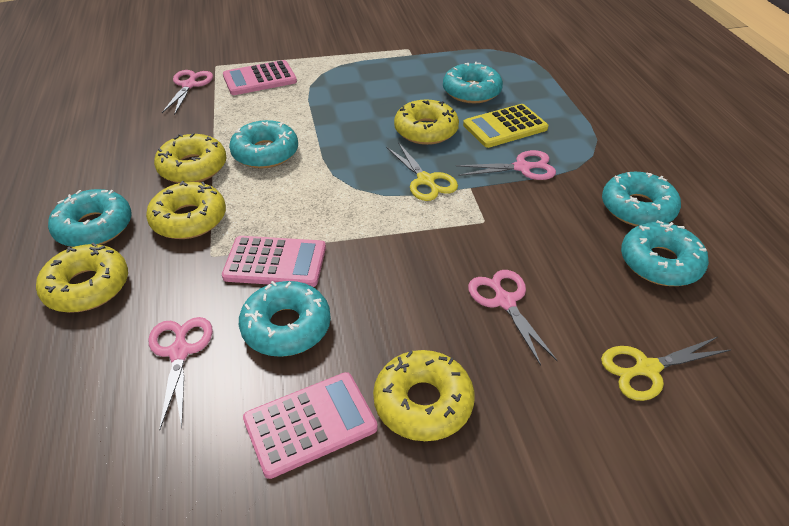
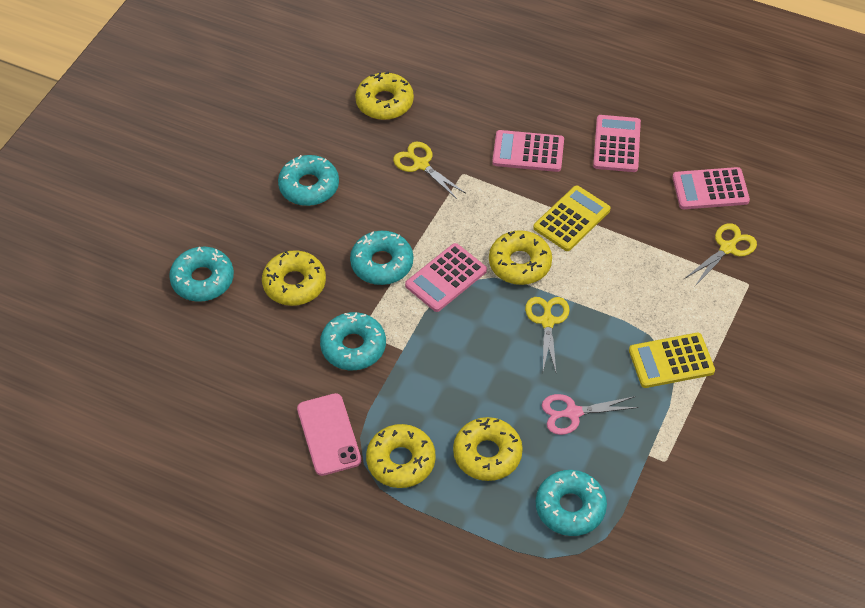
pink calculator: [222,236,326,287] [223,60,297,95] [243,372,378,479] = 3 -> [405,243,487,312] [492,130,564,172] [593,115,641,172] [672,167,750,209] = 4
pink phone: none = 0 -> [297,393,361,476] = 1
pink scissors: [148,317,213,430] [162,70,213,115] [456,150,556,180] [468,270,558,366] = 4 -> [542,394,639,435] = 1
turquoise donut: [48,189,132,247] [229,120,298,168] [239,281,331,357] [443,62,503,103] [602,172,681,226] [621,220,709,286] = 6 -> [169,247,234,302] [278,155,339,206] [320,312,386,370] [350,231,413,285] [536,470,607,536] = 5
yellow calculator: [463,104,548,148] = 1 -> [533,185,611,251] [629,333,715,388] = 2
yellow scissors: [387,142,458,201] [601,337,731,401] = 2 -> [393,142,465,199] [525,297,570,372] [685,223,757,286] = 3

